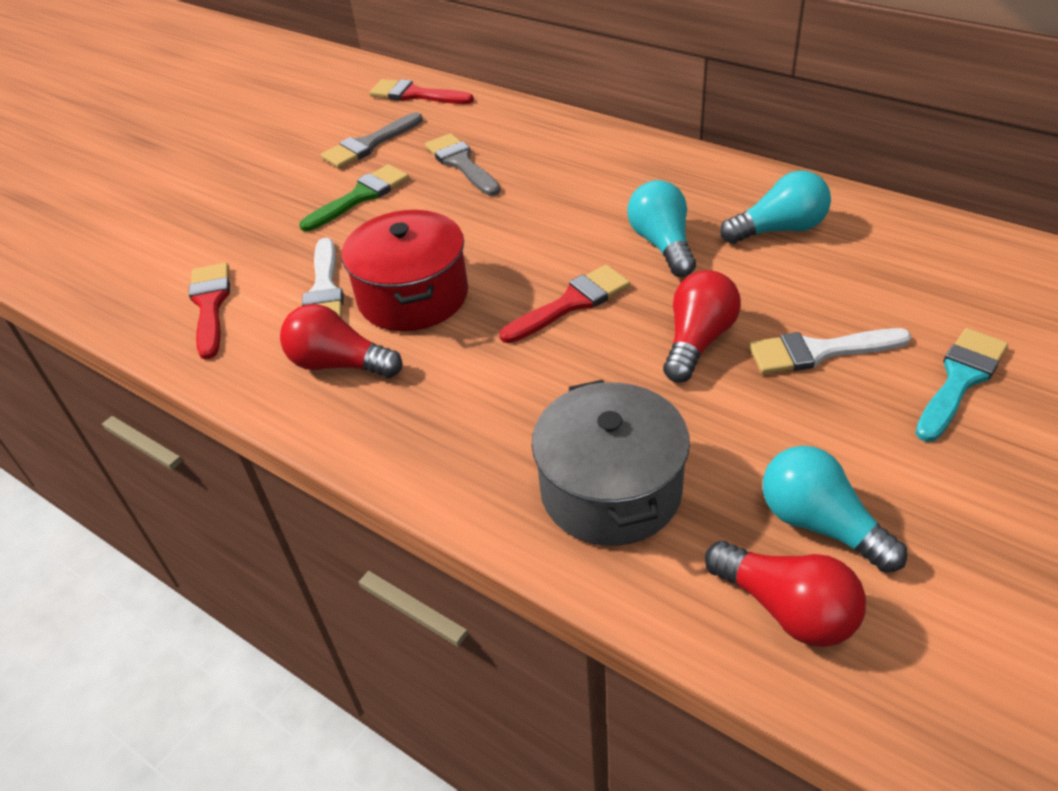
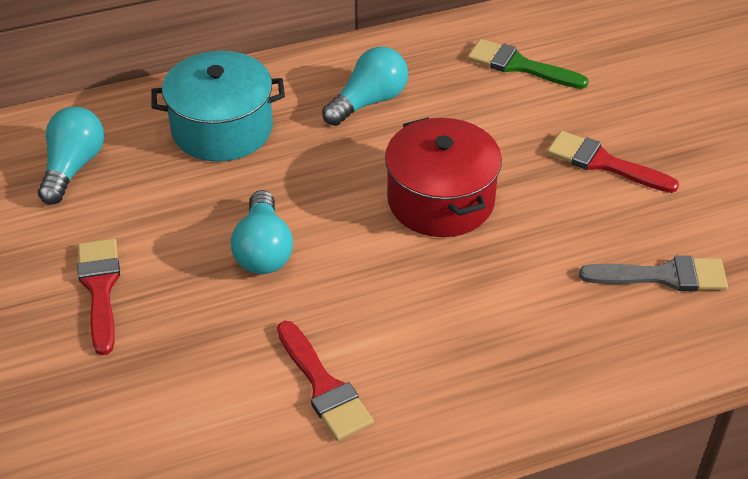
grey brush: [321,112,423,168] [425,133,500,196] = 2 -> [579,256,728,291] = 1
grey pot: [532,380,690,546] = 1 -> none = 0
red light bulb: [280,304,402,378] [663,270,741,383] [705,541,866,647] = 3 -> none = 0
turquoise brush: [915,328,1008,442] = 1 -> none = 0
turquoise pot: none = 0 -> [151,51,285,162] = 1
white brush: [302,238,343,318] [749,328,912,374] = 2 -> none = 0

